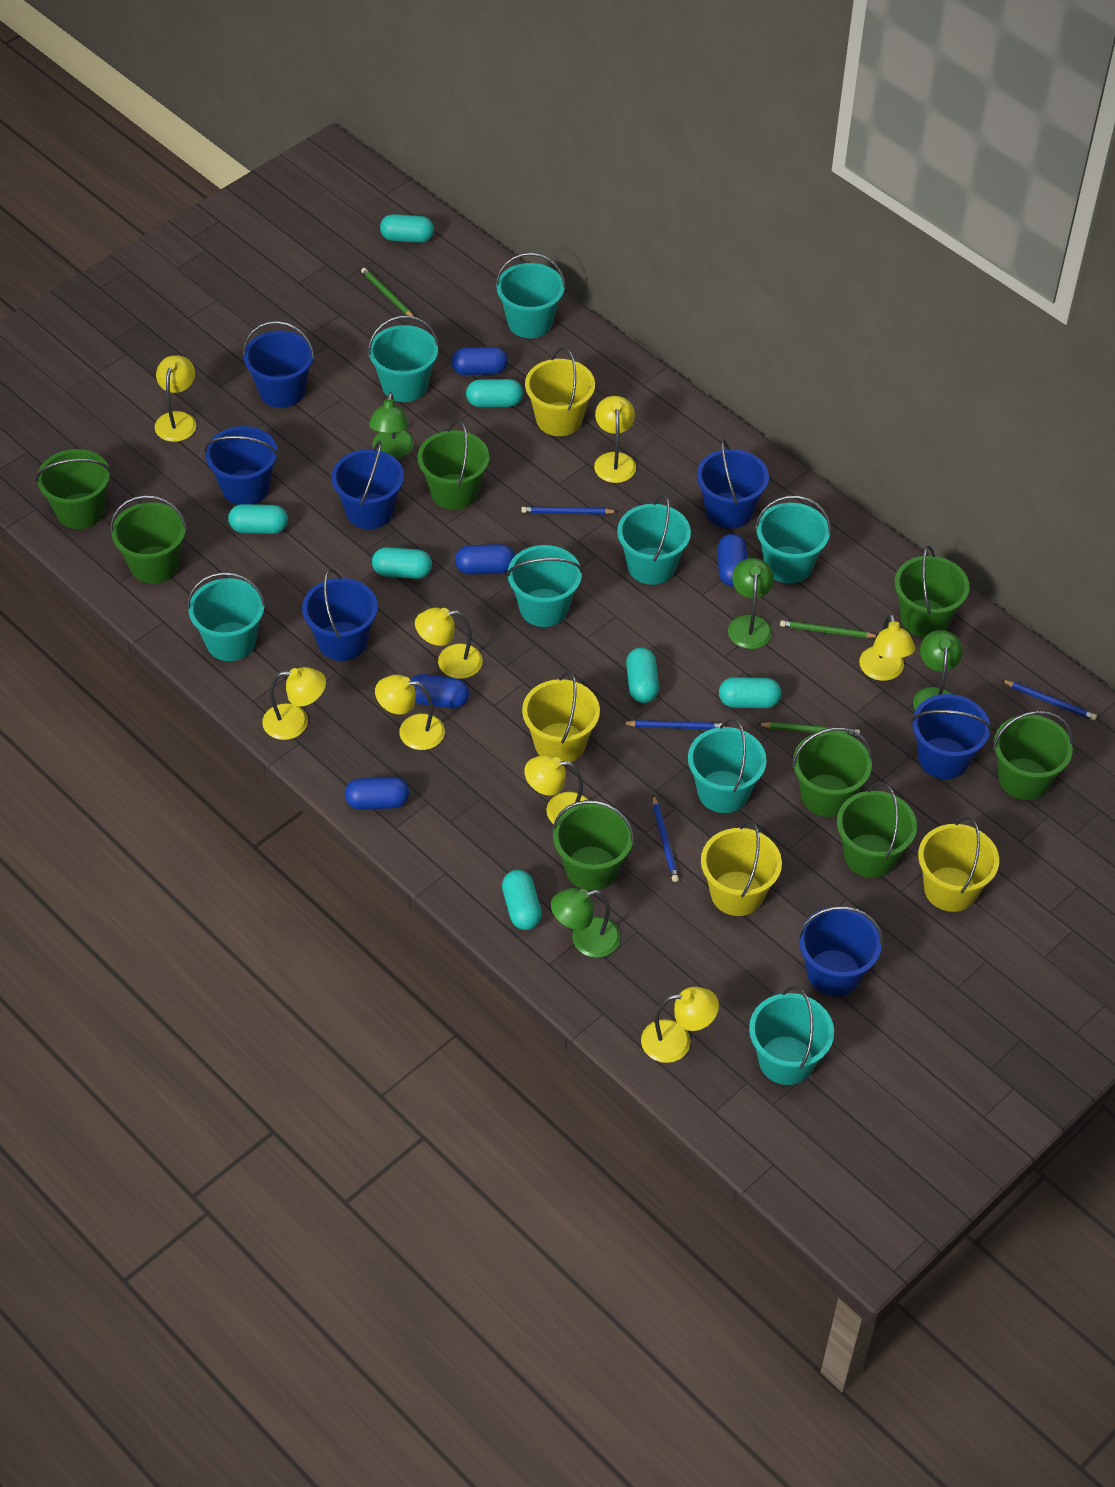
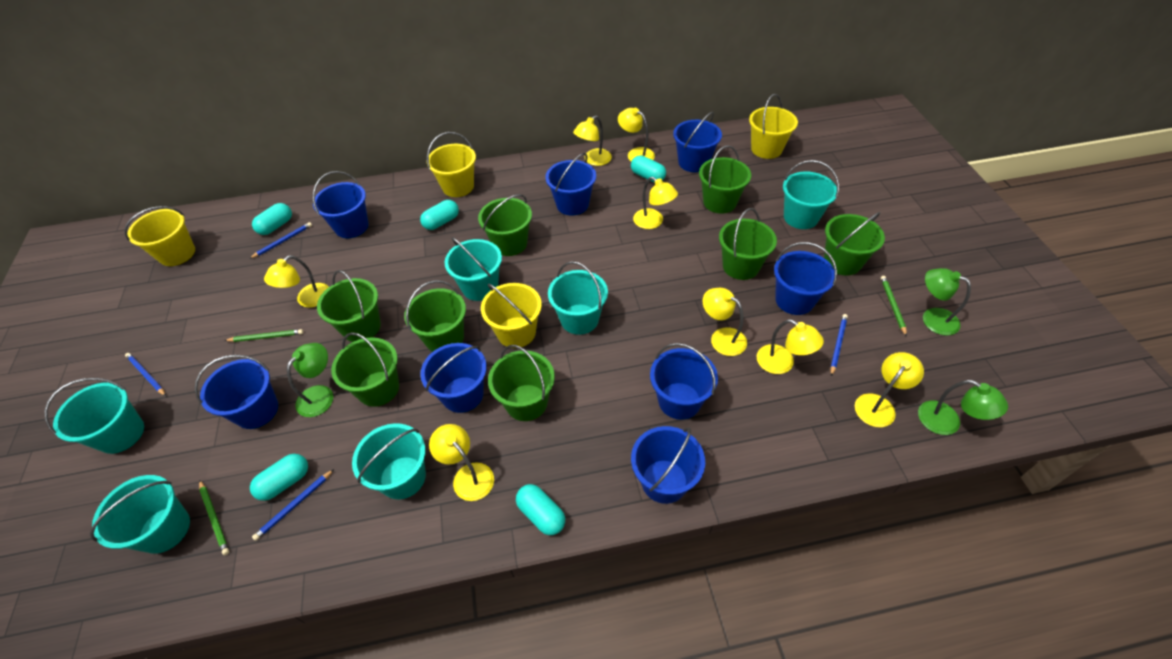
blue bucket: [204,426,279,505] [243,321,315,408] [302,569,378,661] [331,440,404,529] [697,439,769,529] [797,906,883,996] [911,694,992,779] = 7 -> [195,354,278,429] [313,171,369,238] [420,343,487,413] [545,153,596,216] [631,426,705,504] [650,343,718,420] [673,111,722,172] [774,242,837,315] = 8
blue capsule: [345,777,409,810] [410,674,469,709] [451,347,508,375] [455,544,515,575] [717,534,747,587] = 5 -> none = 0
green lamp: [369,392,414,459] [551,888,621,958] [728,558,774,649] [913,630,963,710] = 4 -> [287,343,333,417] [918,380,1008,435] [923,268,971,335] = 3
turquoise bucket: [187,572,266,661] [368,316,439,402] [495,253,566,338] [506,545,583,627] [617,494,691,585] [688,718,767,813] [749,986,834,1085] [755,495,831,583] = 8 -> [44,378,144,454] [90,475,190,554] [352,423,426,499] [444,237,502,301] [548,261,608,335] [783,160,839,229] = 6
turquoise capsule: [228,504,288,534] [372,547,432,579] [380,214,434,243] [466,379,523,407] [502,870,542,930] [626,647,659,703] [719,677,781,708] = 7 -> [250,454,308,501] [252,203,292,235] [420,200,459,230] [516,484,565,535] [631,156,666,183] = 5

